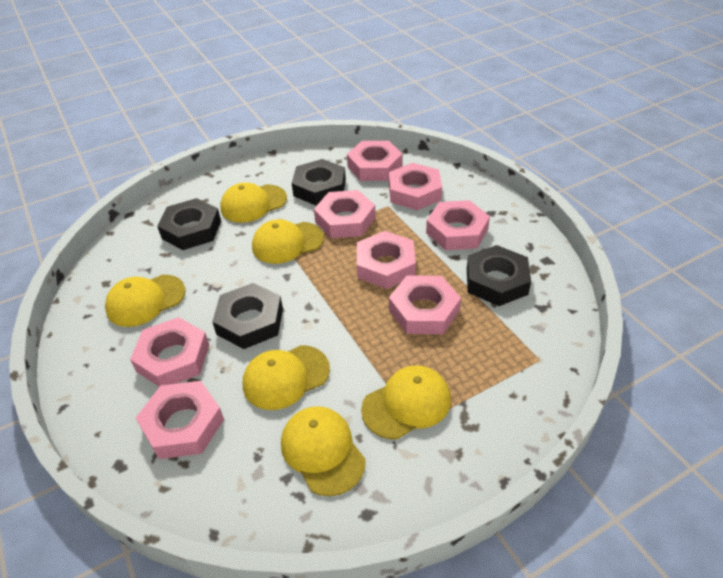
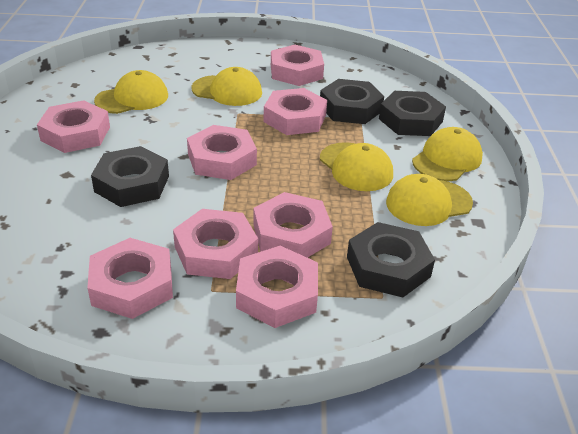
yellow cap: [105,275,186,327] [220,183,287,223] [243,345,330,410] [252,219,324,264] [281,406,366,496] [361,365,451,440] = 6 -> [94,70,168,114] [191,67,262,106] [320,142,393,191] [386,174,473,226] [412,127,483,181] = 5

